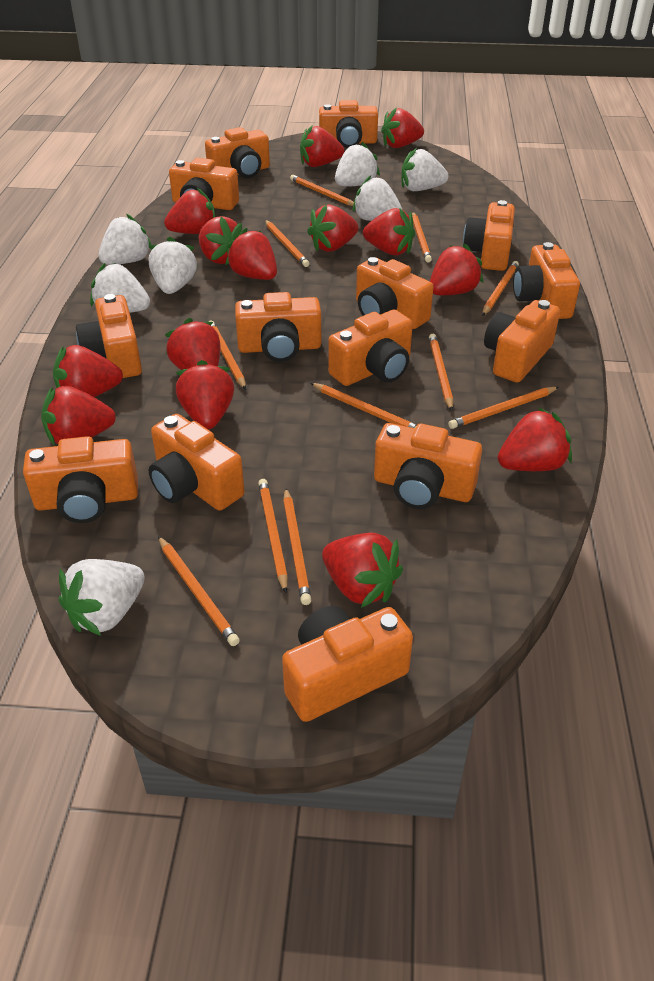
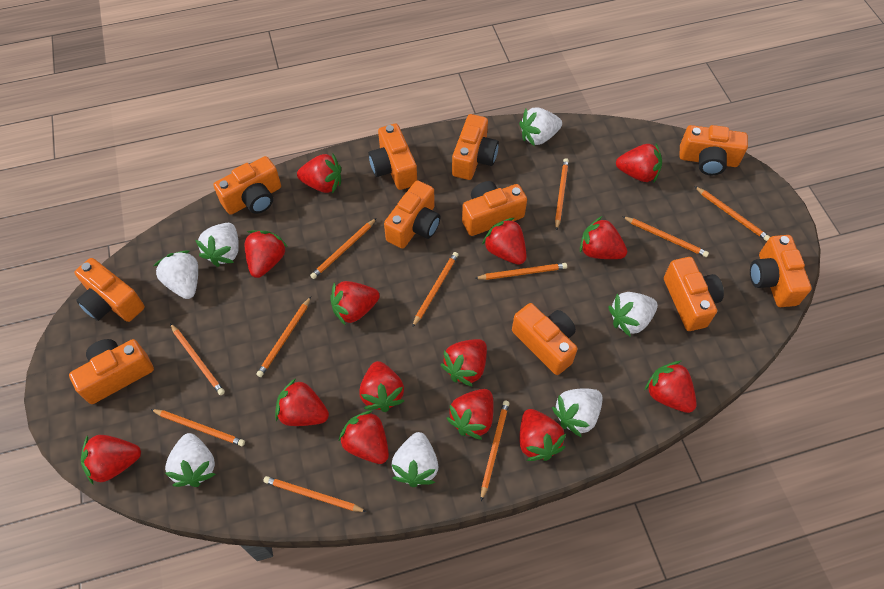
orange camera: [23,436,138,523] [76,294,142,378] [149,414,245,511] [169,158,239,210] [205,127,270,178] [235,292,321,362] [282,606,413,722] [319,100,378,148] [328,309,413,386] [356,257,433,329] [374,423,482,509] [463,200,515,271] [484,300,560,383] [513,242,580,319] = 14 -> [69,339,154,404] [75,258,145,322] [213,156,281,215] [369,124,417,190] [384,180,440,249] [452,114,499,180] [462,181,527,236] [512,303,577,375] [664,257,724,331] [679,125,748,175] [750,235,812,307] = 11

